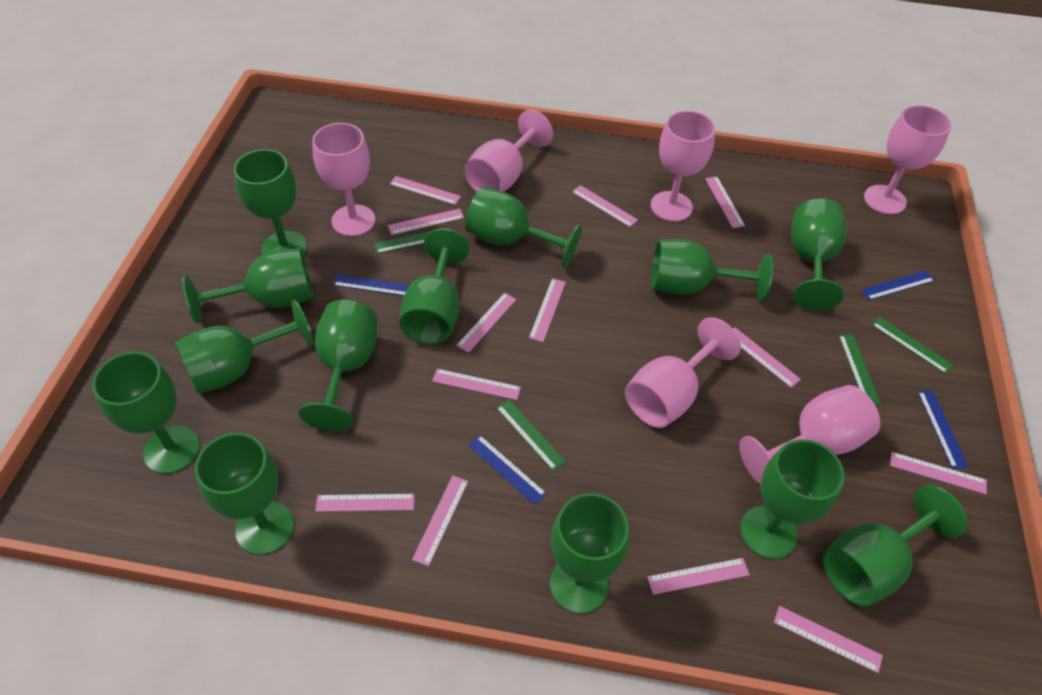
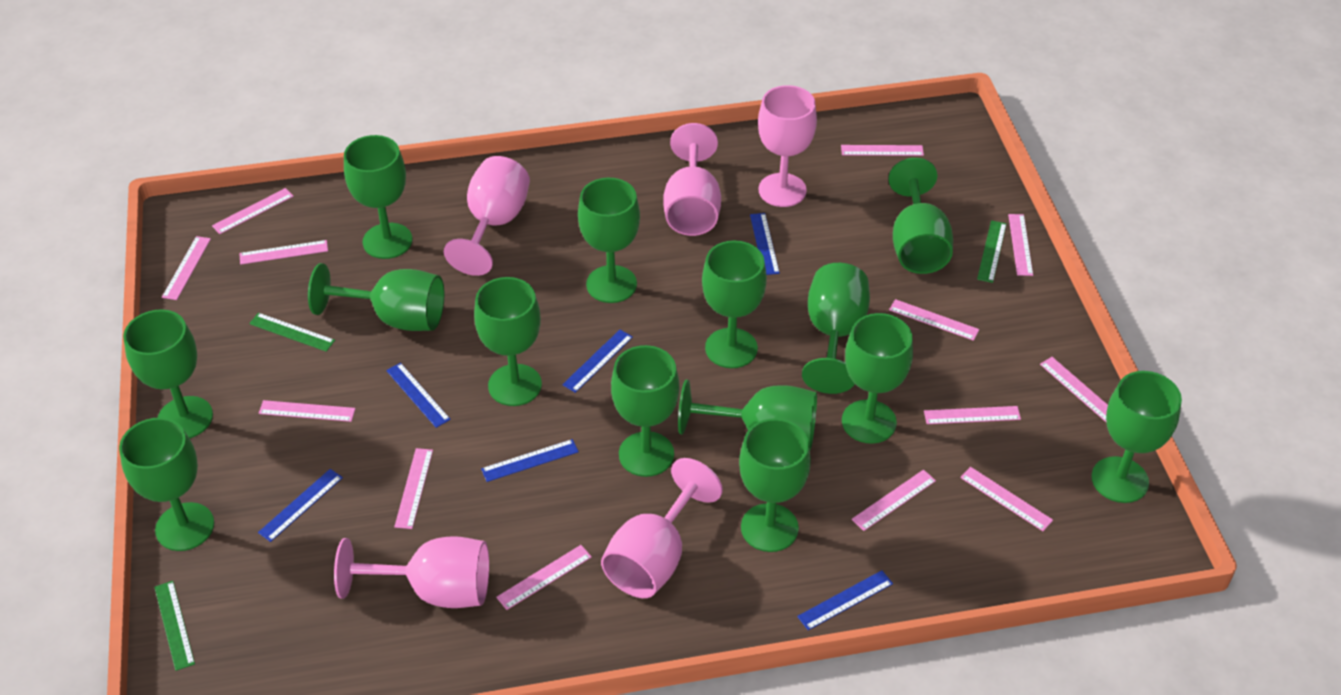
blue ruler: [333,274,410,296] [468,435,547,505] [861,271,935,300] [918,391,968,469] = 4 -> [258,469,343,542] [386,363,451,428] [481,439,579,482] [562,330,633,393] [750,213,780,275] [797,570,893,630] = 6
green goblet: [92,352,200,474] [175,300,314,394] [182,248,313,323] [195,433,294,555] [234,149,307,255] [299,300,378,431] [400,229,469,344] [465,187,582,268] [550,493,629,614] [651,239,773,301] [740,439,845,559] [791,198,847,311] [822,485,968,607] = 13 -> [119,417,214,551] [123,309,213,438] [308,263,444,331] [344,135,413,259] [474,277,542,406] [578,178,640,303] [611,345,679,477] [678,379,817,451] [702,240,767,368] [739,418,811,552] [802,263,870,394] [842,313,913,444] [888,158,953,274] [1091,371,1182,503] = 14
green ruler: [374,228,449,254] [496,399,566,471] [838,334,880,404] [872,317,953,374] = 4 -> [154,581,195,671] [249,313,335,352] [977,220,1007,283] = 3
pink goblet: [312,123,375,236] [464,110,553,192] [625,317,741,428] [651,111,716,222] [739,385,880,485] [864,105,951,215] = 6 -> [334,536,489,608] [444,156,530,276] [601,458,723,598] [663,123,721,236] [758,85,817,207] = 5

